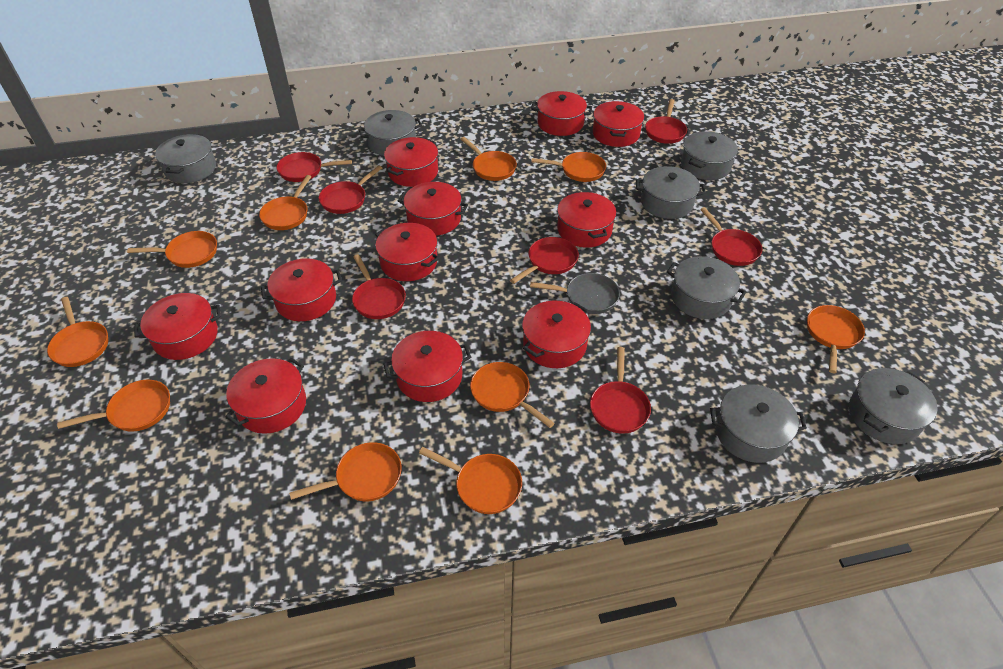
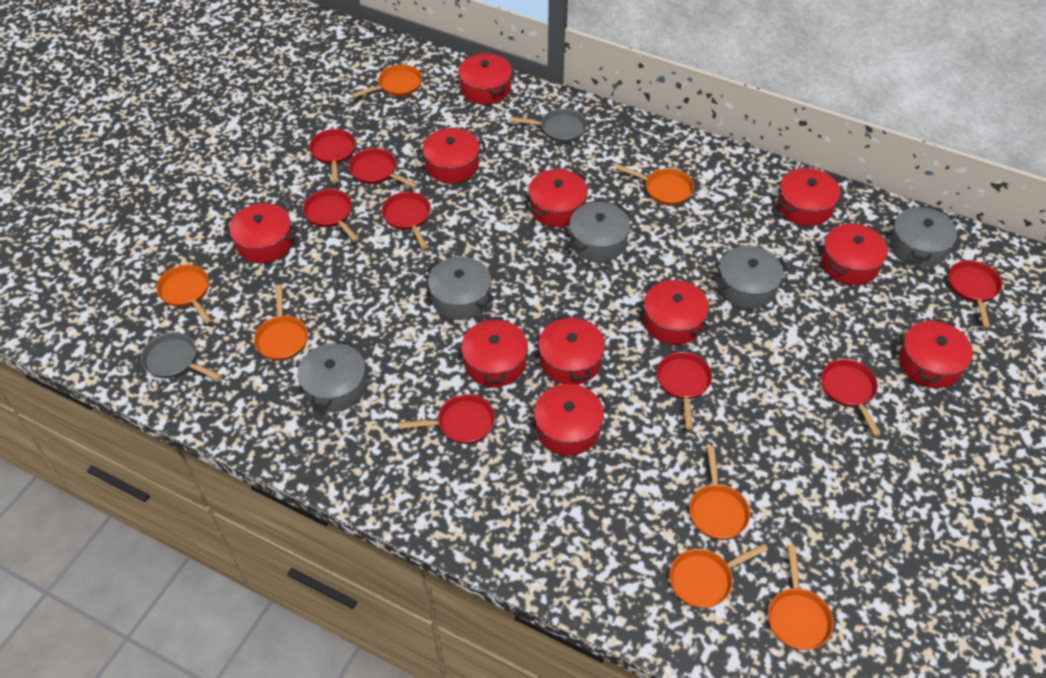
grey pan: [530,273,620,314] = 1 -> [141,332,222,380] [509,108,587,143] = 2
grey pot: [155,134,216,183] [358,110,422,156] [636,166,706,219] [667,256,746,319] [681,131,738,180] [710,384,807,463] [849,368,938,444] = 7 -> [297,340,367,412] [426,257,494,320] [569,202,630,262] [713,246,789,309] [890,205,957,268] = 5
orange pan: [47,297,108,367] [57,380,170,432] [127,231,217,268] [259,175,311,230] [289,442,402,501] [419,447,522,514] [461,137,517,181] [470,362,555,428] [531,152,606,182] [807,305,865,373] = 10 -> [156,265,212,324] [254,285,308,361] [352,64,422,98] [615,164,694,205] [669,544,768,608] [689,446,750,540] [768,545,834,650] = 7
red pan: [276,152,352,182] [319,166,382,214] [352,254,406,319] [510,237,579,284] [590,347,651,434] [645,99,687,144] [700,207,762,266] = 7 -> [303,189,359,242] [309,129,356,183] [349,148,418,188] [382,192,431,249] [398,394,495,444] [657,352,712,430] [821,359,881,436] [949,260,1002,328] = 8

